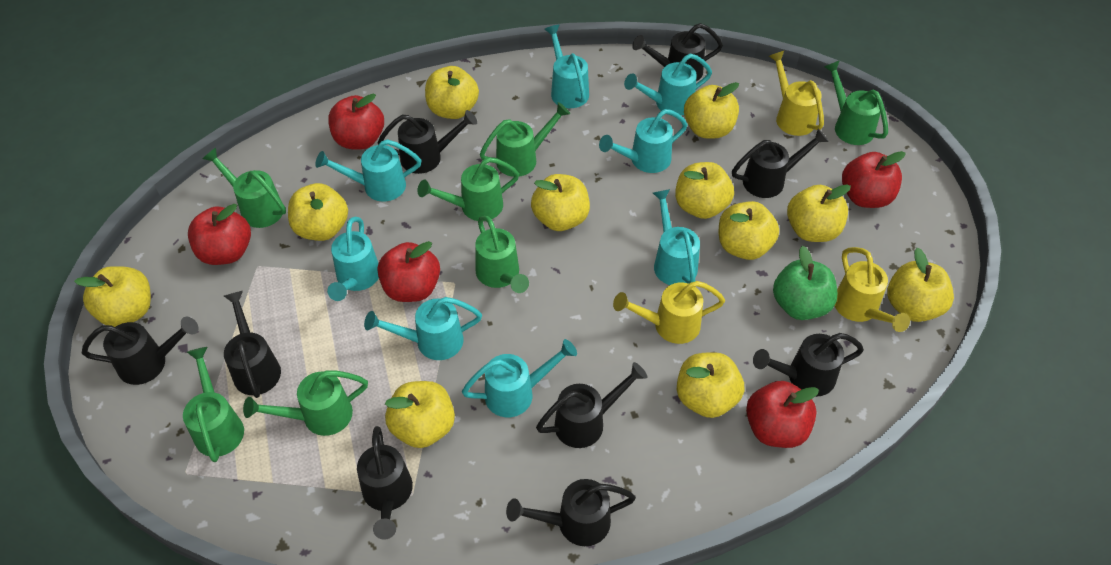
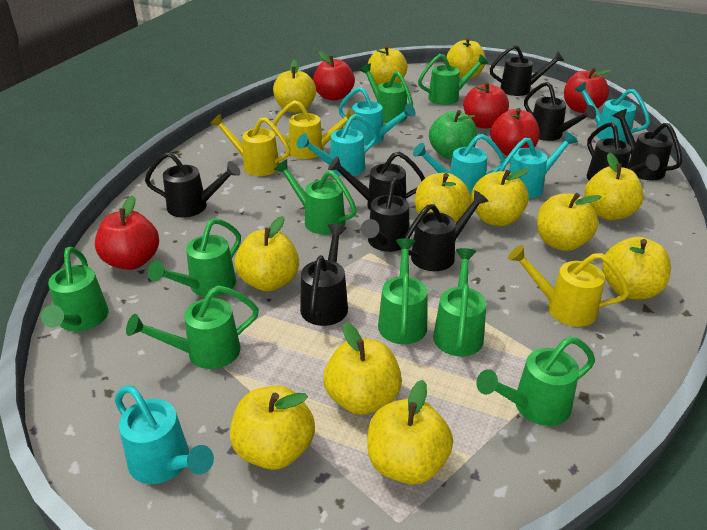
green watering can: [183,347,244,462] [202,148,286,228] [243,370,368,436] [417,157,519,221] [475,216,529,293] [480,102,570,177] [824,60,888,145] = 7 -> [41,247,109,332] [126,285,259,369] [148,218,241,297] [274,159,357,235] [360,63,413,123] [378,238,428,344] [418,54,488,105] [433,248,486,357] [476,336,595,426] = 9
turquoise watering can: [315,139,421,202] [327,217,379,301] [364,297,482,360] [462,339,577,417] [544,25,589,108] [599,109,688,173] [624,54,712,115] [653,189,700,285] = 8 -> [115,385,214,484] [297,114,377,176] [338,87,415,146] [413,134,505,194] [499,132,578,198] [574,82,650,142] = 6
yellow apple: [74,266,151,327] [288,183,348,241] [385,381,455,448] [425,66,479,119] [531,174,590,231] [675,162,734,219] [677,352,744,418] [684,82,739,138] [719,201,779,260] [787,184,851,242] [887,248,954,322] = 11 -> [230,385,315,470] [235,216,299,291] [273,60,316,113] [323,322,402,415] [367,380,453,485] [368,46,408,86] [415,173,472,223] [446,38,486,79] [471,168,530,226] [537,193,602,251] [584,153,644,220] [602,237,671,300] = 12

